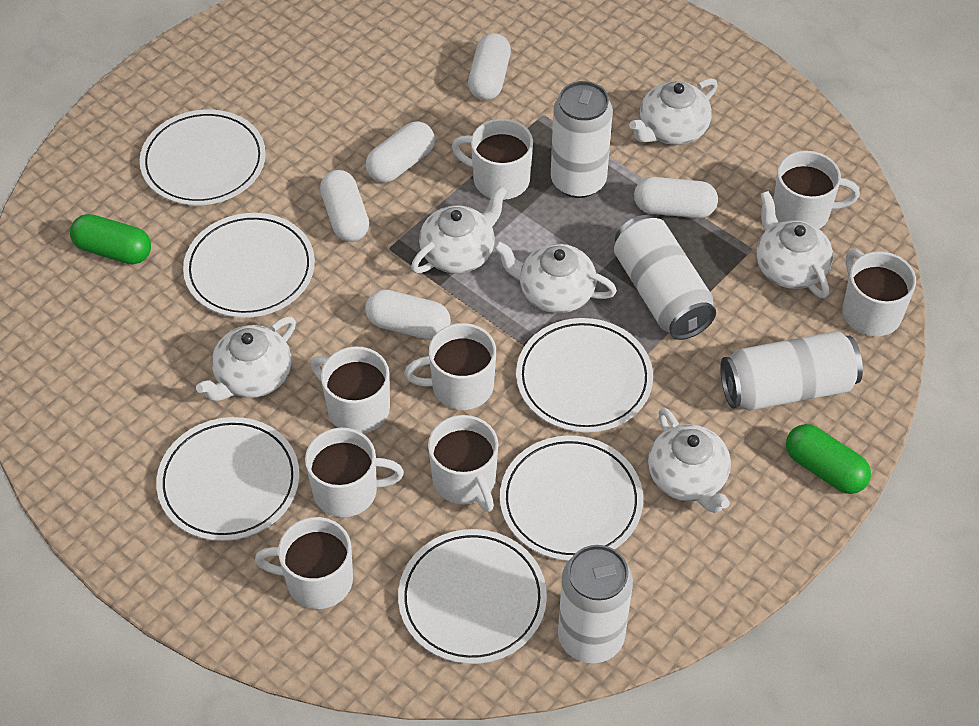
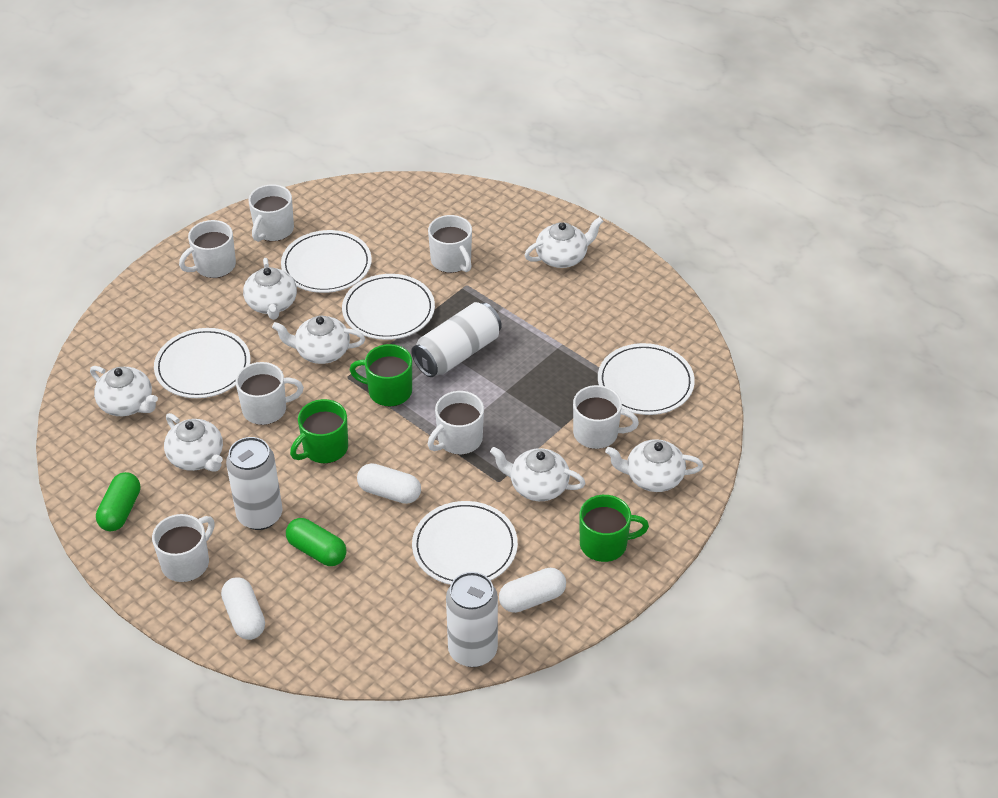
green mug: none = 0 -> [290,399,348,463] [350,344,412,407] [580,495,649,562] = 3
white can: [551,81,613,198] [558,545,633,663] [614,215,716,340] [720,331,863,411] = 4 -> [226,437,283,530] [411,302,502,377] [446,572,498,667] = 3
white capsule: [320,170,369,242] [365,289,451,340] [366,121,435,183] [468,33,511,100] [634,177,718,218] = 5 -> [221,577,265,640] [357,463,421,504] [499,568,566,613] = 3
white mug: [255,517,353,609] [305,428,404,517] [310,346,390,433] [404,323,496,410] [428,415,499,512] [452,119,533,200] [773,151,860,229] [843,250,916,336] = 8 -> [152,514,215,582] [179,220,236,278] [236,362,304,425] [249,184,294,242] [428,215,472,273] [428,391,484,455] [573,385,639,449] = 7
white plate: [140,109,266,205] [156,417,299,541] [183,213,315,318] [398,529,547,664] [500,436,643,561] [516,318,653,432] = 6 -> [154,328,250,398] [281,230,372,293] [342,274,435,340] [412,501,518,585] [598,343,695,415] = 5
white teapot: [196,317,296,401] [411,186,507,274] [494,241,617,313] [629,78,718,145] [648,407,731,513] [756,191,833,298] = 6 -> [90,366,158,416] [164,413,223,472] [243,258,297,320] [272,316,365,364] [490,447,585,501] [524,217,603,268] [605,439,703,492] = 7

